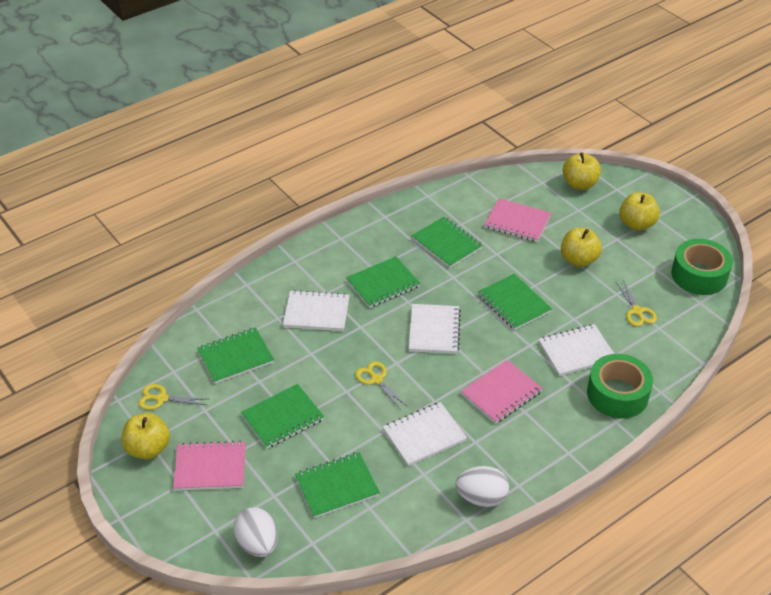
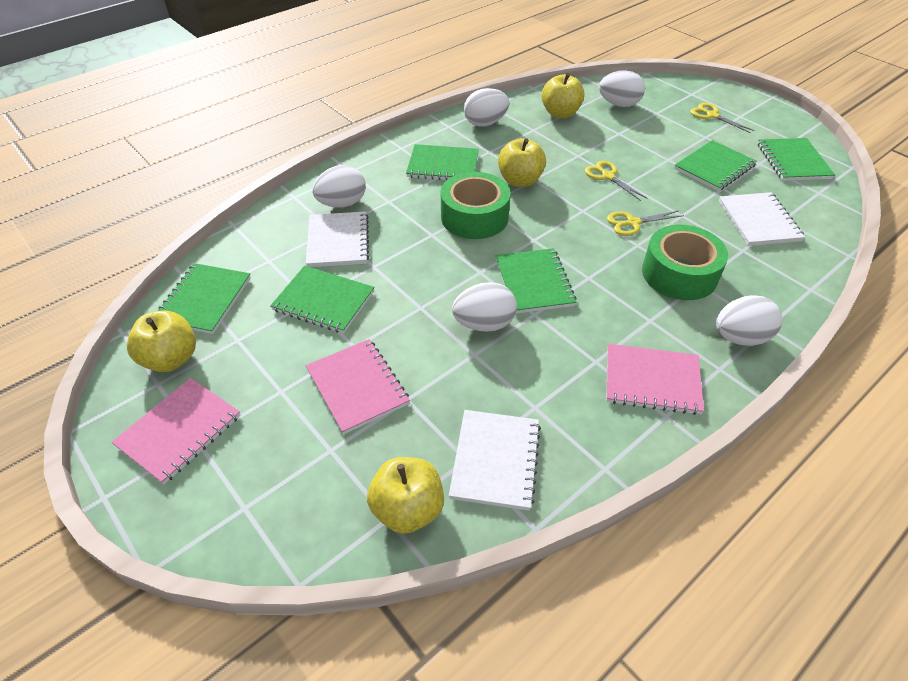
white egg: [233,507,278,557] [455,466,509,507] = 2 -> [312,165,366,208] [452,282,517,332] [464,88,509,127] [599,70,645,107] [716,295,782,346] = 5
white notebook: [283,290,350,331] [383,402,467,466] [409,304,461,354] [538,324,614,376] = 4 -> [305,212,369,267] [449,410,541,511] [719,192,805,246] = 3

